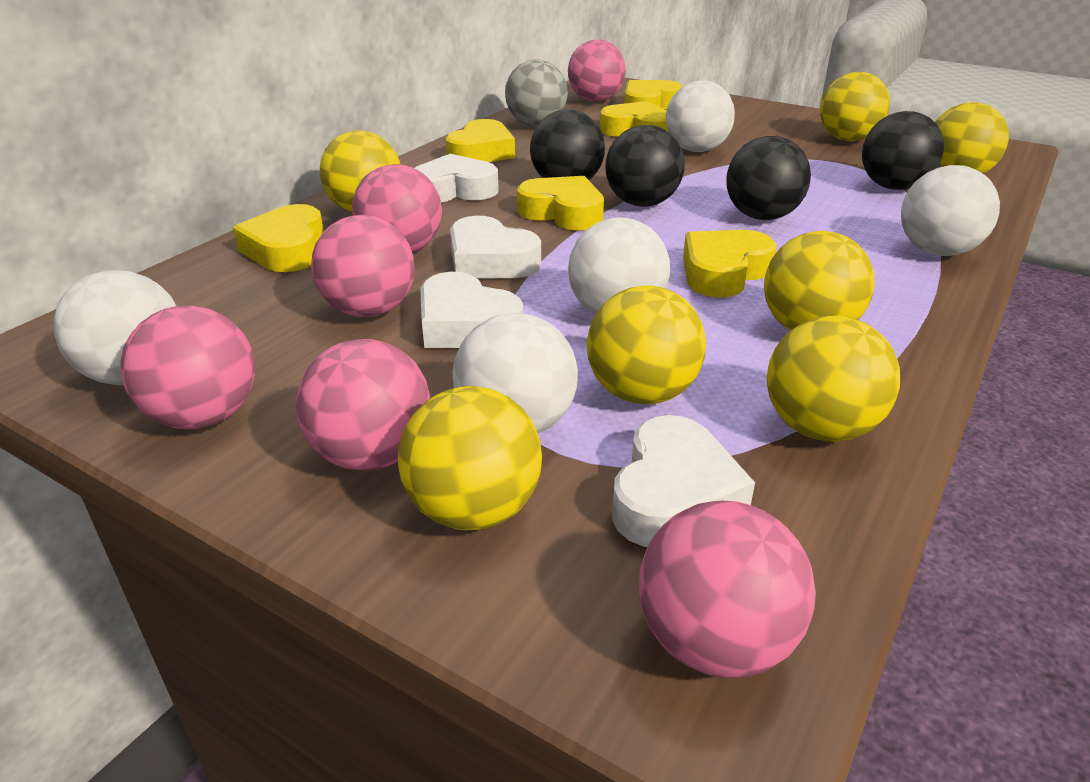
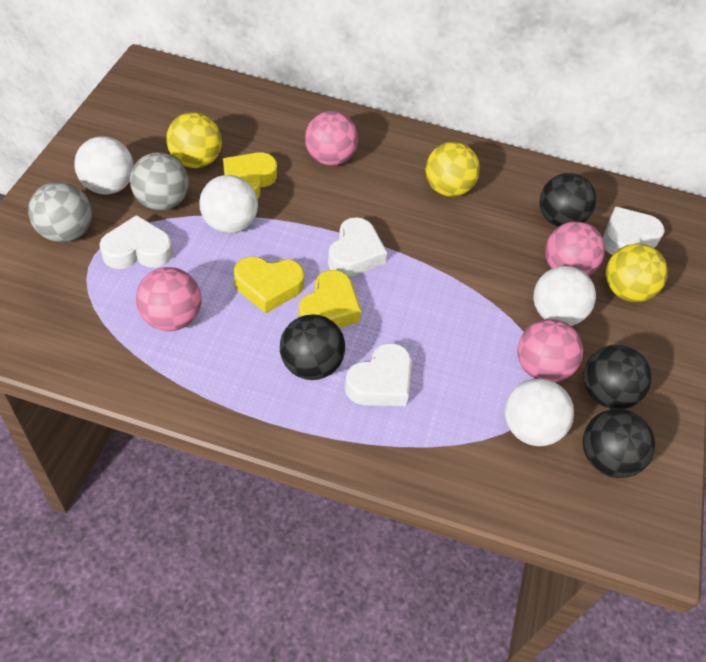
grey ball: [505,59,568,126] = 1 -> [28,182,92,242] [130,152,189,211] = 2
pink ball: [121,306,255,429] [296,339,430,471] [311,215,415,317] [352,164,442,253] [568,39,626,102] [639,501,816,678] = 6 -> [136,267,201,331] [305,111,358,166] [517,319,583,382] [545,221,605,276] = 4
white ball: [53,270,176,385] [453,313,578,433] [568,217,670,315] [666,80,735,152] [901,165,1000,256] = 5 -> [74,136,134,195] [199,175,258,234] [505,378,574,446] [533,266,596,326] = 4
yellow ball: [320,130,400,212] [398,386,542,530] [587,285,706,404] [764,231,875,330] [767,316,900,442] [820,72,890,141] [935,102,1009,174] = 7 -> [166,112,222,168] [425,142,480,197] [606,243,668,302] = 3
yellow heart: [233,204,324,272] [446,119,515,162] [517,176,604,230] [600,101,668,137] [624,80,683,109] [683,230,777,298] = 6 -> [223,153,277,199] [234,257,304,313] [299,270,361,328] = 3

